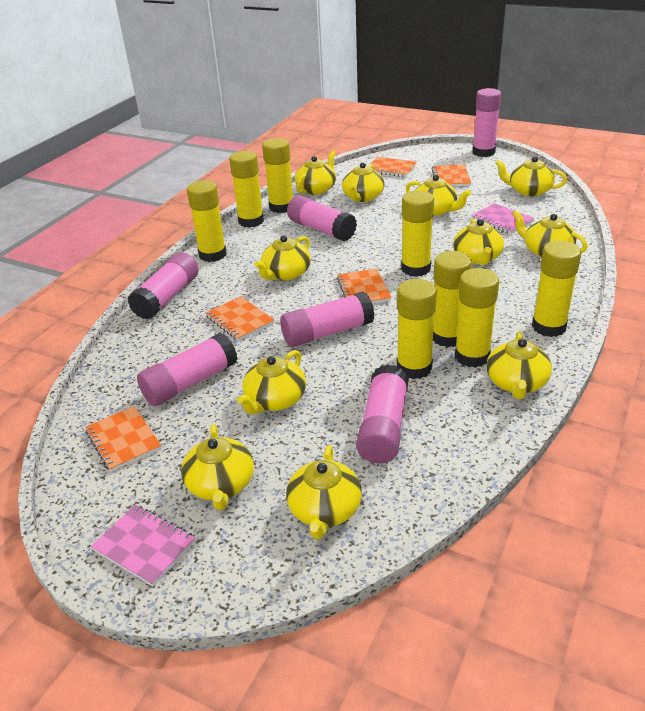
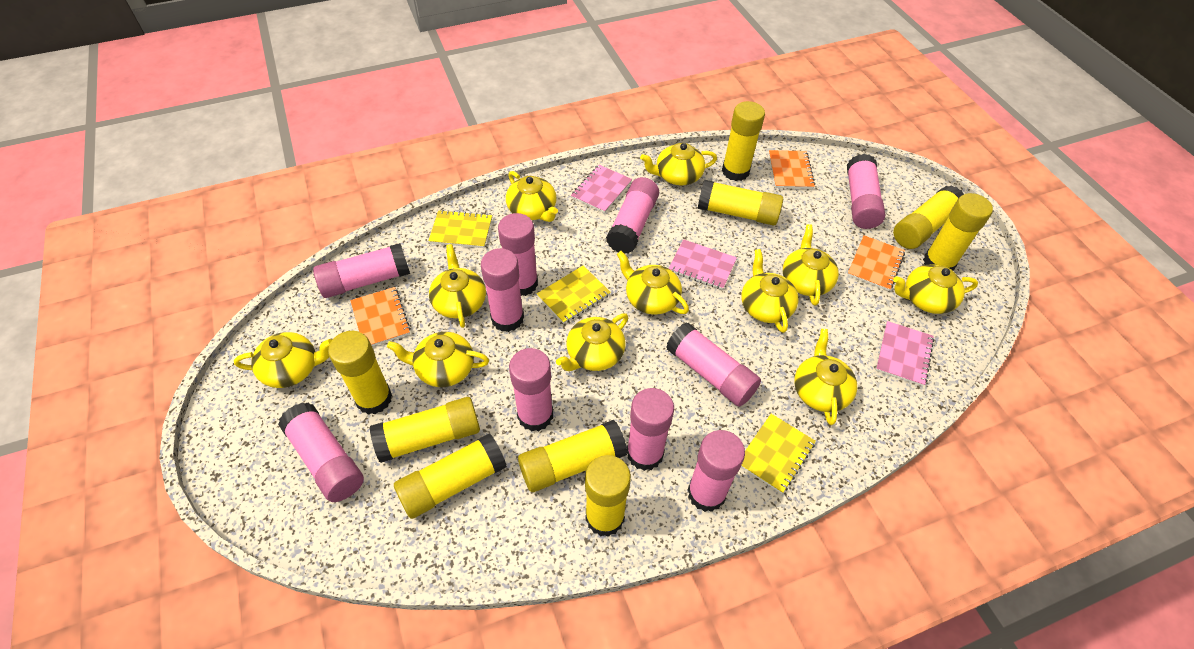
orange notebook: [85,406,162,472] [206,296,274,341] [337,269,392,304] [370,157,417,177] [431,164,471,187] = 5 -> [350,287,411,346] [769,150,815,189] [847,235,905,291] = 3
pink glue stick: [128,252,199,320] [137,332,238,406] [280,292,375,347] [287,195,357,241] [356,364,409,464] [473,88,501,157] = 6 -> [278,402,364,502] [313,243,410,298] [481,248,524,332] [498,213,538,296] [509,348,553,432] [606,177,659,254] [627,388,674,471] [666,323,761,407] [688,430,745,512] [847,154,885,229] = 10
pink notebook: [91,505,195,586] [471,203,534,234] = 2 -> [571,165,632,213] [668,239,737,290] [876,321,934,386] = 3
yellow glue stick: [187,181,227,262] [229,151,264,228] [262,138,293,213] [397,279,437,379] [401,191,434,277] [433,251,472,347] [455,268,499,368] [532,241,581,337] = 8 -> [328,331,392,415] [370,397,480,463] [394,433,507,519] [518,420,627,492] [585,455,631,537] [698,180,783,225] [722,101,765,181] [893,185,964,249] [923,193,993,271] = 9
yellow notebook: none = 0 -> [428,210,492,248] [537,266,611,324] [741,414,816,494] = 3

